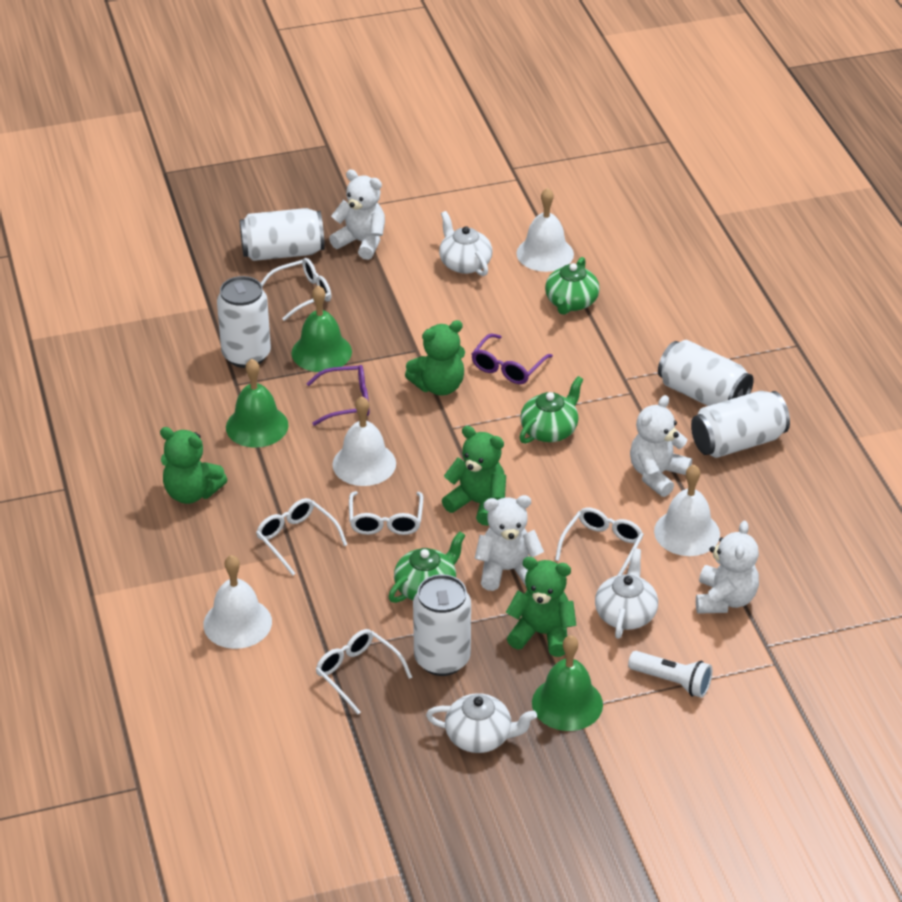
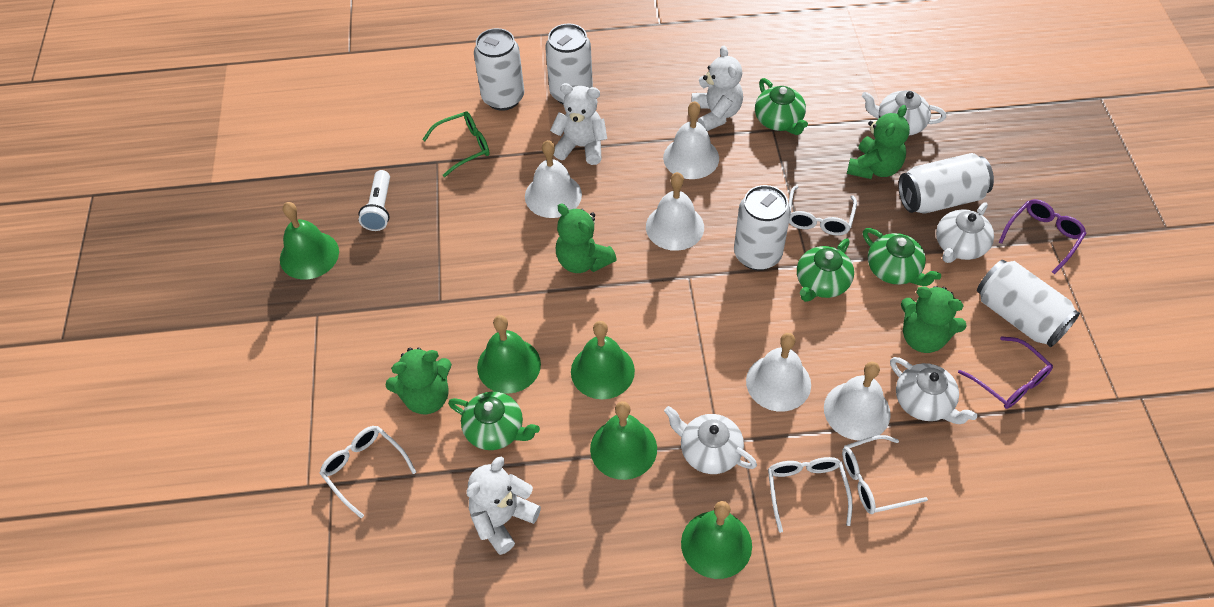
green bell: [226,359,289,448] [292,285,352,372] [532,635,603,731] = 3 -> [280,202,339,280] [477,315,541,394] [571,321,635,399] [590,401,657,480] [681,501,752,579] = 5
green glasses: none = 0 -> [422,111,490,177] = 1
green teapot: [388,532,466,603] [519,376,583,444] [545,257,600,315] = 3 -> [448,391,540,450] [755,78,808,135] [797,238,854,302] [863,228,941,286] = 4
white bell: [203,555,272,649] [332,396,396,486] [516,188,574,272] [654,465,720,556] = 4 -> [525,140,582,218] [646,172,704,251] [663,101,719,179] [746,333,811,412] [824,361,891,440] = 5
white glasses: [256,498,347,576] [261,258,331,321] [316,629,413,714] [349,491,423,535] [555,508,644,575] = 5 -> [319,426,416,518] [768,457,853,533] [788,185,857,236] [842,435,928,514] = 4
white teapot: [426,693,537,753] [439,211,492,276] [595,548,658,639] = 3 -> [664,406,757,474] [862,90,946,135] [890,357,977,424] [936,202,994,263] = 4
white teddy bear: [329,169,385,260] [474,495,544,591] [630,395,692,497] [696,521,759,614] = 4 -> [466,456,541,555] [550,83,607,165] [692,46,743,131] = 3

